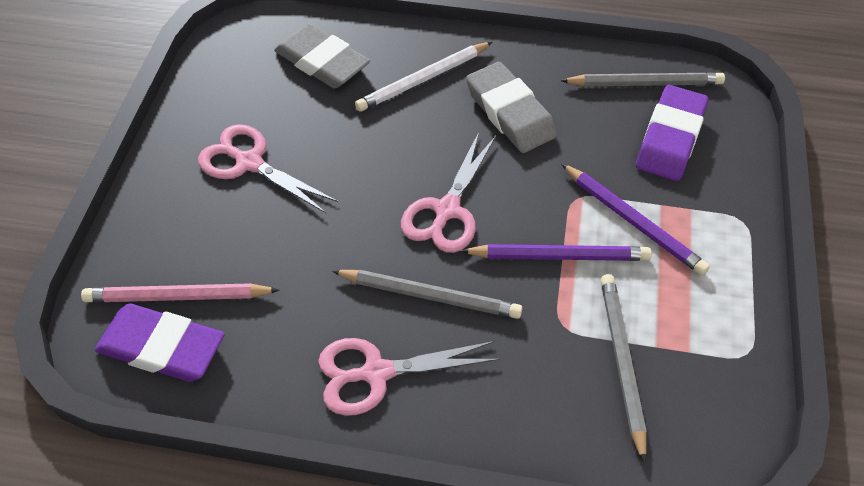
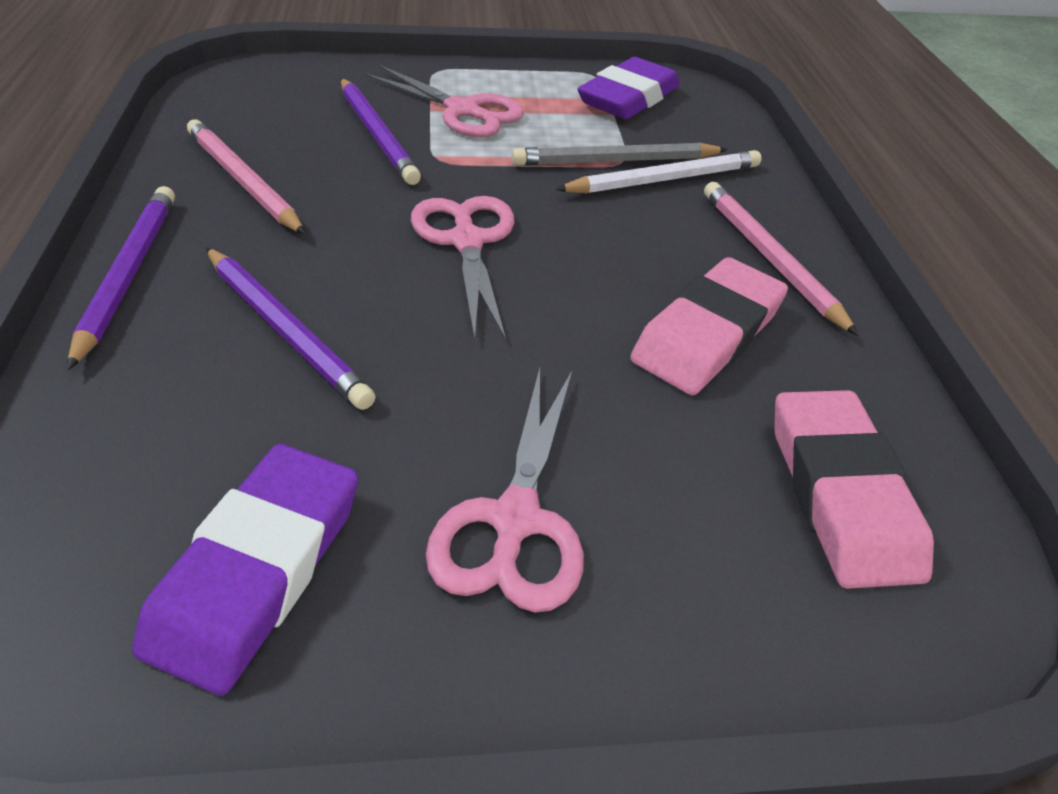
grey eraser: [274,23,370,89] [466,62,557,153] = 2 -> none = 0
grey pencil: [332,270,522,319] [560,72,725,87] [601,274,647,464] = 3 -> [511,142,728,166] = 1
pink eraser: none = 0 -> [630,257,788,395] [775,390,934,589] = 2
pink pencil: [81,283,280,303] = 1 -> [187,120,306,235] [704,182,859,336] = 2
purple pencil: [461,244,652,261] [562,164,710,275] = 2 -> [67,186,175,370] [206,247,376,410] [341,78,421,185] = 3

